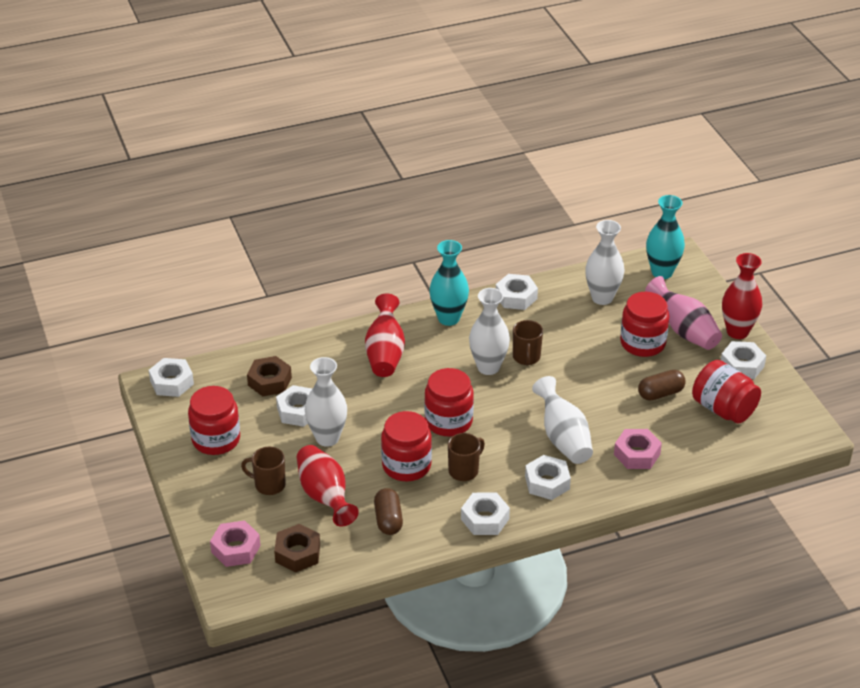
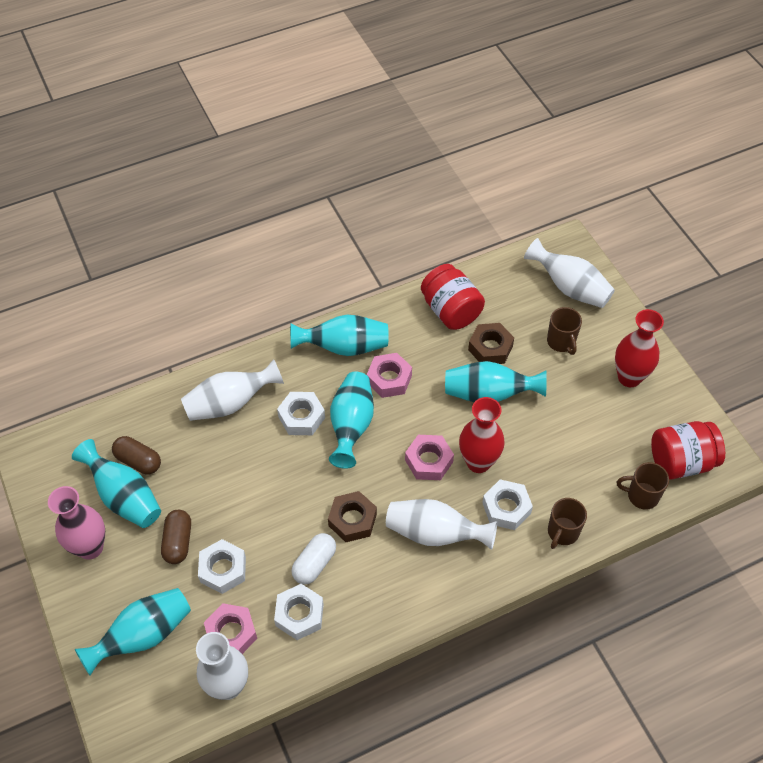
pink nut: [210,520,261,567] [614,429,662,469] = 2 -> [204,603,257,654] [367,353,412,398] [405,435,454,480] = 3
red jar: [188,386,240,455] [381,411,432,481] [424,368,474,436] [620,292,669,357] [692,360,761,424] = 5 -> [421,264,485,330] [651,421,725,480] = 2
red vase: [297,445,359,527] [365,293,405,377] [722,253,762,339] = 3 -> [459,397,505,473] [615,309,664,387] = 2
turquoise vase: [430,240,469,326] [646,195,685,279] = 2 -> [72,439,161,528] [75,588,191,676] [290,315,389,356] [329,372,374,469] [445,361,547,402] = 5
white capsule: none = 0 -> [291,533,336,585] = 1
white nut: [149,358,194,397] [276,385,312,427] [461,492,510,535] [496,274,538,310] [525,455,571,500] [721,341,766,379] = 6 -> [198,539,246,594] [274,584,324,640] [277,392,325,435] [482,479,533,530] = 4

